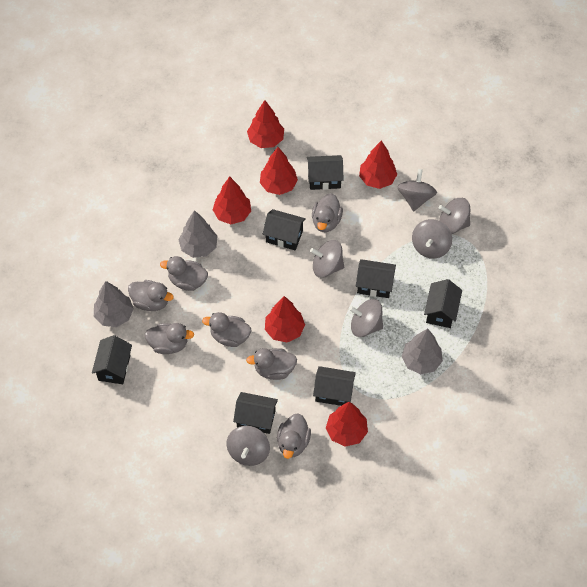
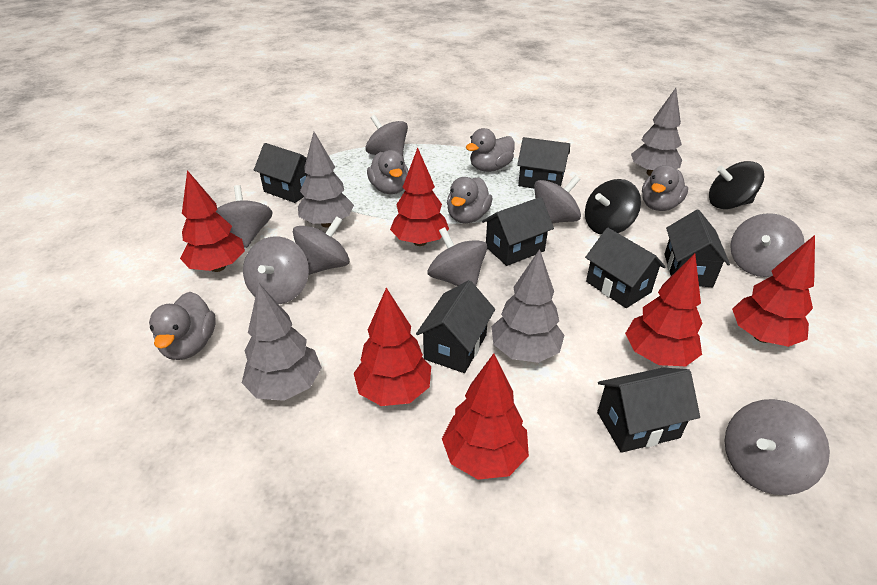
black spinning top: none = 0 -> [585,179,641,235] [709,161,765,209] = 2
grey duck: [128,280,174,311] [145,323,194,354] [160,256,208,291] [202,312,251,347] [246,348,297,380] [277,413,311,459] [312,193,343,232] = 7 -> [149,292,216,360] [367,150,408,194] [447,177,492,223] [466,128,515,172] [642,165,688,211] = 5
grey spinning top: [227,426,270,466] [310,240,344,278] [349,299,383,337] [397,169,437,211] [412,219,452,259] [438,198,470,234] = 6 -> [216,185,273,248] [243,236,309,304] [293,216,350,275] [365,115,408,156] [428,227,487,286] [534,175,581,224] [725,399,830,495] [730,213,805,277] = 8
grey tree: [94,281,134,327] [178,210,218,258] [402,329,443,374] = 3 -> [242,283,322,401] [298,132,354,227] [492,249,565,363] [631,88,682,176] = 4

